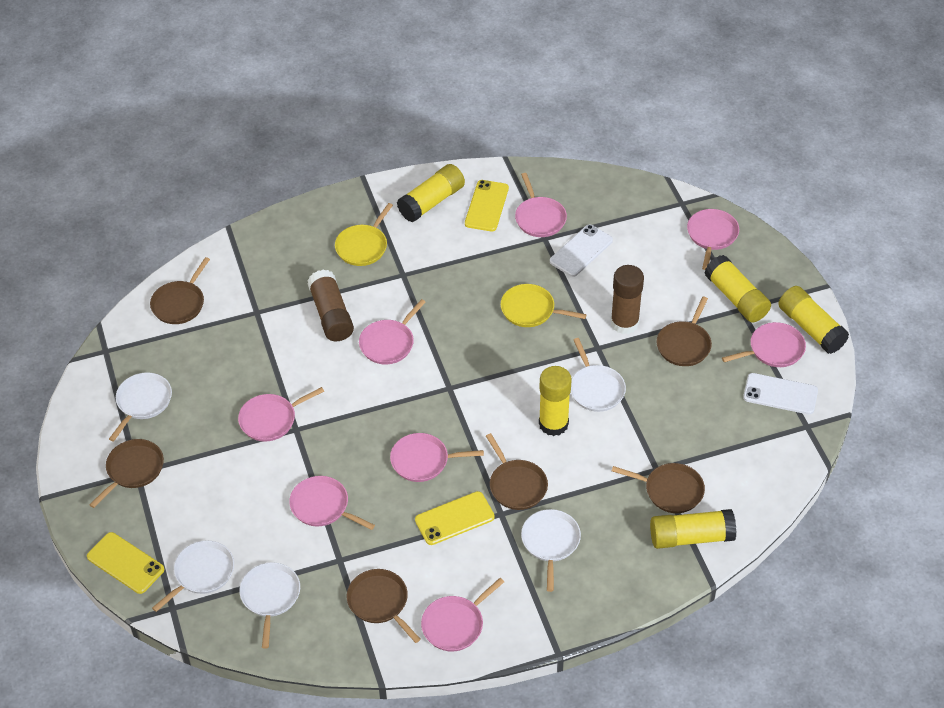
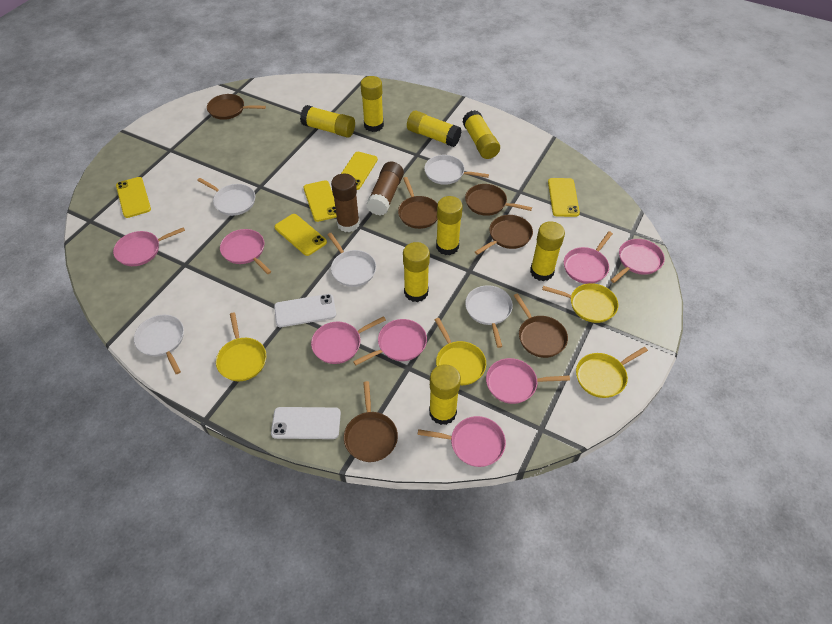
yellow glue stick: [397,164,465,222] [539,366,572,436] [650,509,736,549] [704,255,771,323] [778,286,849,354] = 5 -> [300,105,355,138] [360,76,384,132] [403,242,430,302] [407,110,462,147] [429,364,461,425] [436,196,463,255] [462,110,500,159] [530,221,565,281] = 8
yellow pan: [335,203,393,266] [501,284,587,327] = 2 -> [216,312,267,381] [435,318,486,385] [542,283,619,323] [576,347,648,398] = 4
yellow phone: [87,532,164,594] [415,491,495,545] [465,180,509,232] = 3 -> [116,177,151,218] [275,214,327,256] [303,180,337,222] [341,152,378,190] [548,178,580,217] = 5

